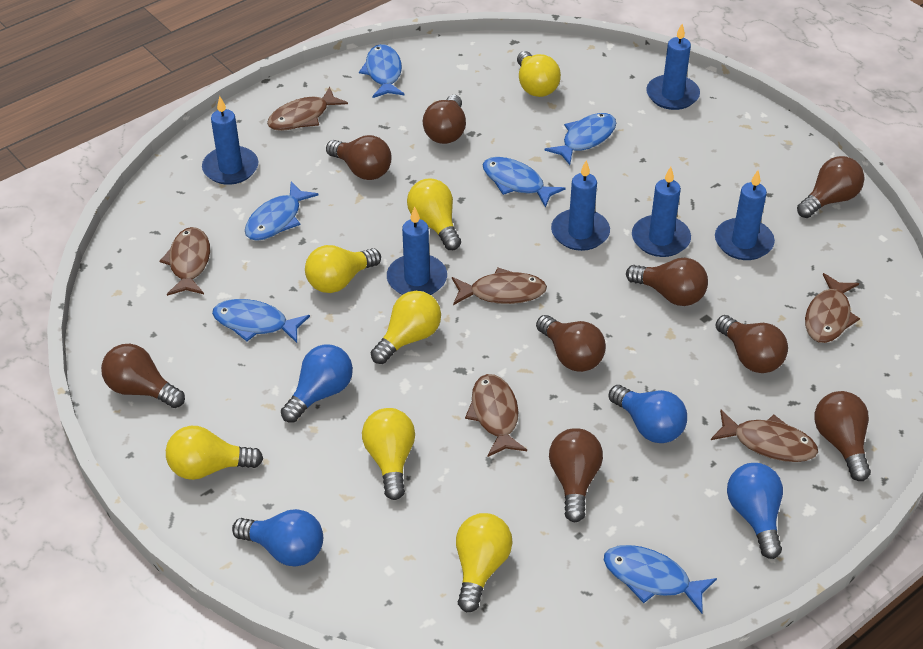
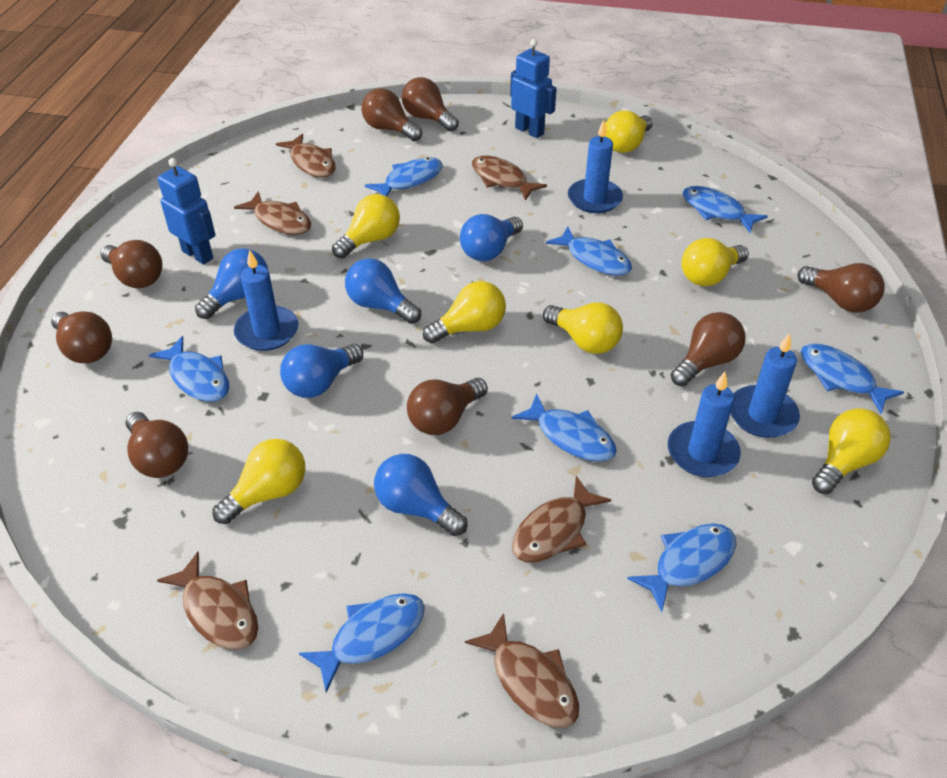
blue candle: [202,96,259,185] [387,207,447,295] [551,160,610,251] [632,167,691,257] [646,24,700,110] [715,170,775,260] = 6 -> [234,249,298,351] [568,120,623,213] [668,372,741,477] [730,333,800,438] = 4
blue fish: [212,299,310,343] [245,182,319,241] [359,44,405,98] [483,157,566,208] [545,113,616,165] [604,545,717,613] = 6 -> [149,336,229,402] [299,593,425,693] [365,157,443,197] [512,393,617,462] [546,226,632,276] [627,524,737,612] [682,186,768,233] [801,344,904,414] = 8
blue light bulb: [232,509,323,567] [281,344,353,423] [609,385,687,443] [727,463,783,559] = 4 -> [195,248,268,319] [280,344,363,398] [345,258,421,324] [374,454,468,536] [460,214,523,261] = 5
blue robot: none = 0 -> [158,158,216,265] [510,39,557,138] = 2
brown light bulb: [101,344,185,408] [326,135,392,180] [423,95,466,144] [536,315,606,372] [549,428,603,522] [626,258,708,306] [716,315,788,373] [797,156,865,218] [814,391,871,481] = 9 -> [51,311,112,363] [100,240,163,288] [125,412,188,478] [362,88,422,141] [402,77,459,132] [407,378,488,435] [671,312,746,386] [798,263,884,313] = 8

